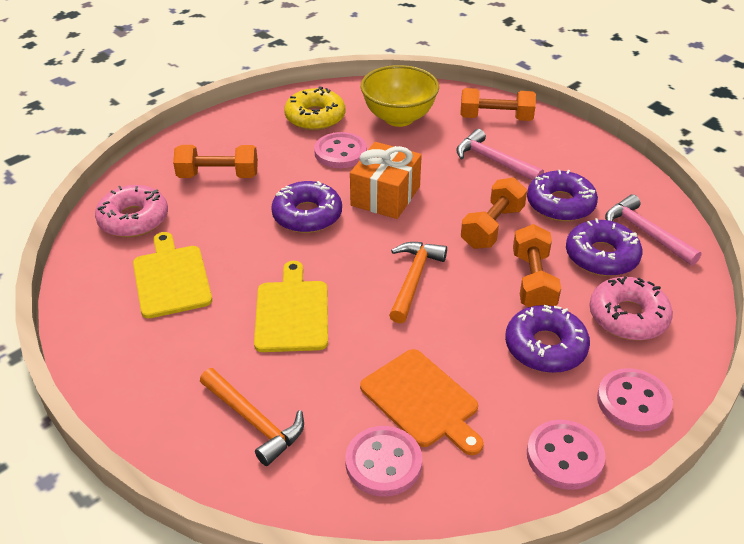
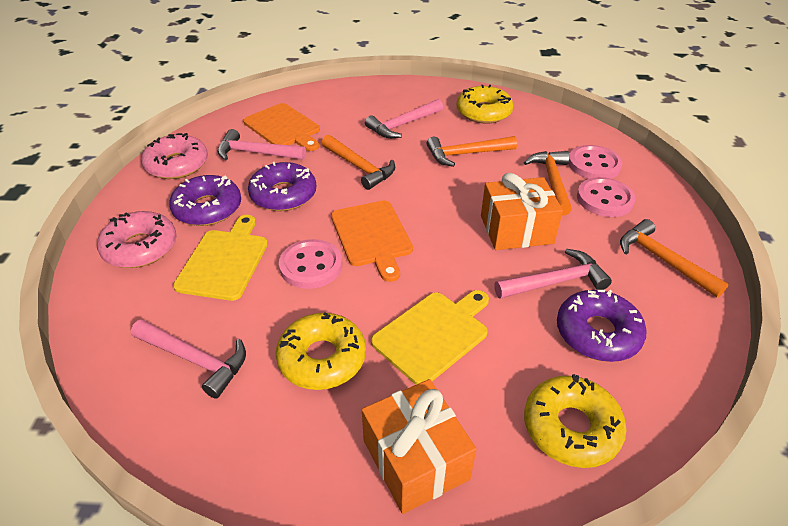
orange cutting board: [360,349,484,455] = 1 -> [243,103,320,151] [331,200,413,282] = 2
orange dumbbell: [173,145,258,178] [460,88,536,121] [461,177,527,249] [513,224,561,307] = 4 -> none = 0
orange gift: [350,142,422,219] = 1 -> [362,379,476,514] [481,173,563,250] = 2
orange hammer: [200,368,304,466] [389,242,447,323] = 2 -> [322,135,395,190] [426,136,517,167] [524,151,572,216] [620,219,729,298] = 4
pink button: [314,132,367,168] [345,426,422,497] [527,420,605,490] [597,368,673,432] = 4 -> [279,239,342,289] [568,145,622,179] [577,177,635,217] = 3
pink hammer: [456,129,544,181] [605,194,702,266] = 2 -> [131,319,246,399] [218,129,306,160] [365,99,443,138] [494,249,612,299] = 4
purple donut: [271,181,342,233] [505,305,590,373] [527,170,598,222] [566,218,642,276] = 4 -> [169,175,241,226] [248,162,316,211] [557,290,647,362] = 3
yellow bowl: [361,65,439,127] = 1 -> none = 0
yellow donut: [284,86,345,131] = 1 -> [276,312,366,390] [457,85,513,123] [524,374,627,468] = 3

